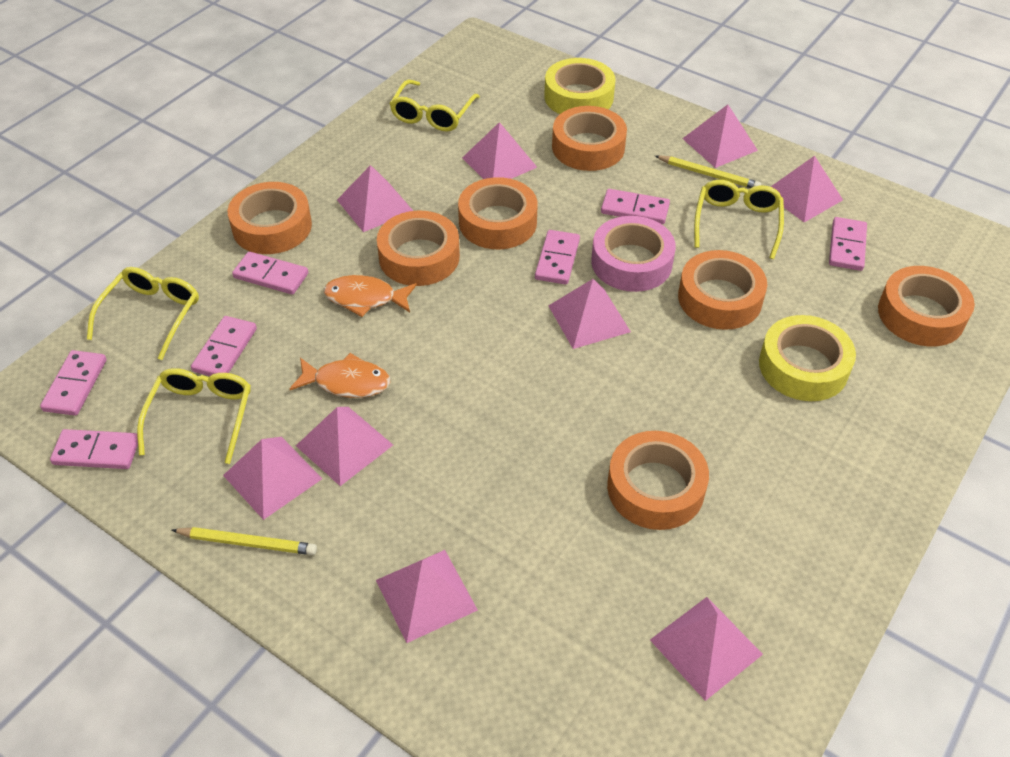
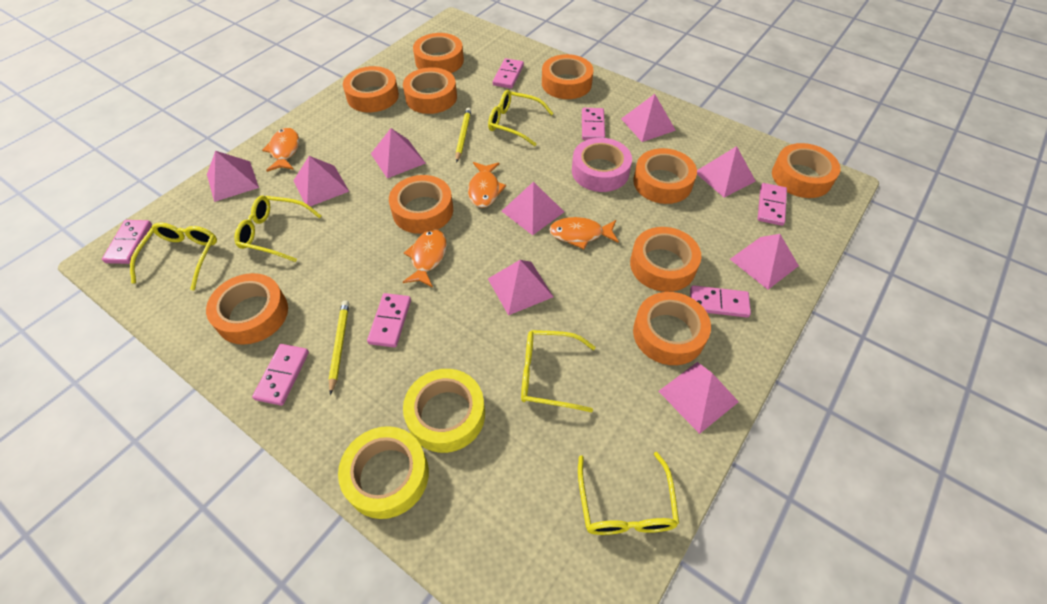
orange fish: [290,353,390,398] [324,275,417,317] = 2 -> [262,128,299,172] [403,229,447,287] [468,162,506,208] [549,217,619,249] = 4
orange tape: [228,182,312,254] [377,211,460,286] [458,177,538,249] [552,106,627,171] [607,431,709,530] [678,250,767,330] [878,266,975,346] = 7 -> [206,273,288,345] [343,66,399,112] [389,175,453,234] [403,67,457,114] [413,33,464,73] [542,54,594,99] [630,227,701,292] [633,148,697,204] [633,292,711,365] [772,143,841,198] = 10
yellow glasses: [87,267,199,360] [137,368,251,464] [389,80,480,132] [694,180,784,259] = 4 -> [130,223,217,290] [234,195,321,262] [488,90,554,146] [521,330,595,412] [578,452,679,535] = 5

